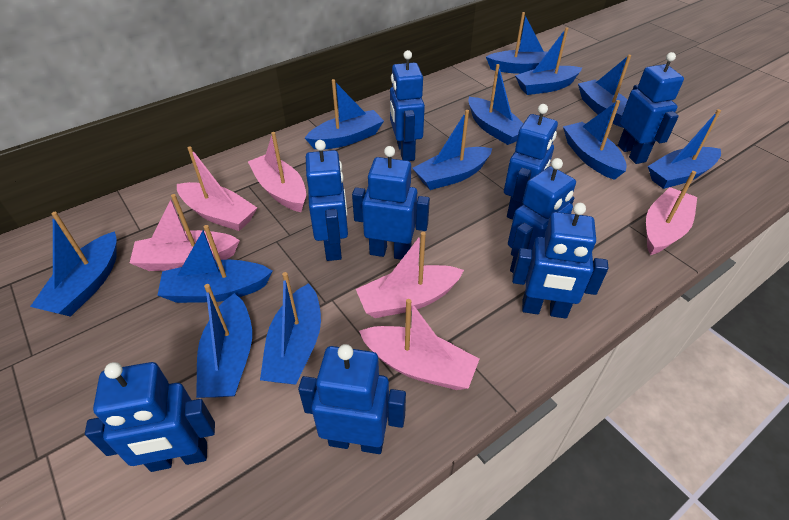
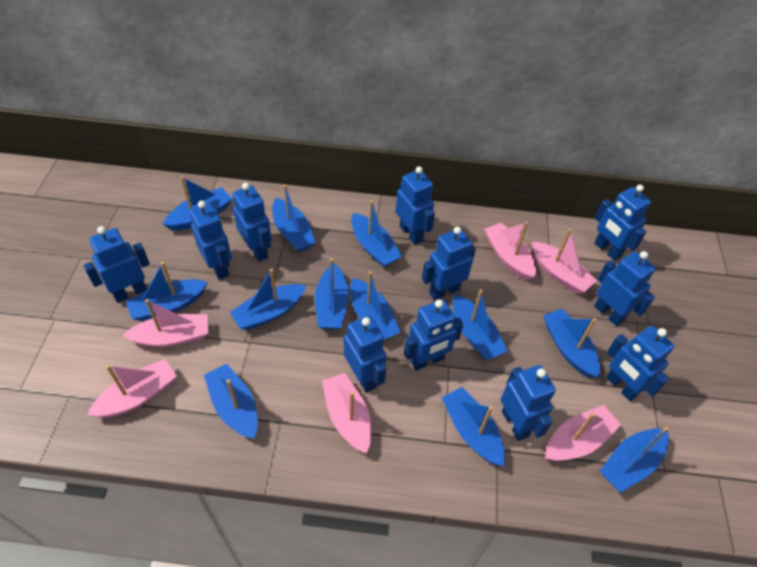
blue robot: [85,362,215,472] [298,344,406,454] [306,140,348,261] [352,146,430,260] [390,50,425,161] [504,104,558,220] [508,158,576,273] [512,203,609,319] [618,52,684,164] = 9 -> [83,226,150,303] [189,200,232,280] [232,183,272,262] [344,315,386,393] [396,166,435,245] [404,299,463,371] [422,227,476,300] [501,365,556,441] [594,185,651,261] [594,251,656,326] [606,326,675,401] = 11

